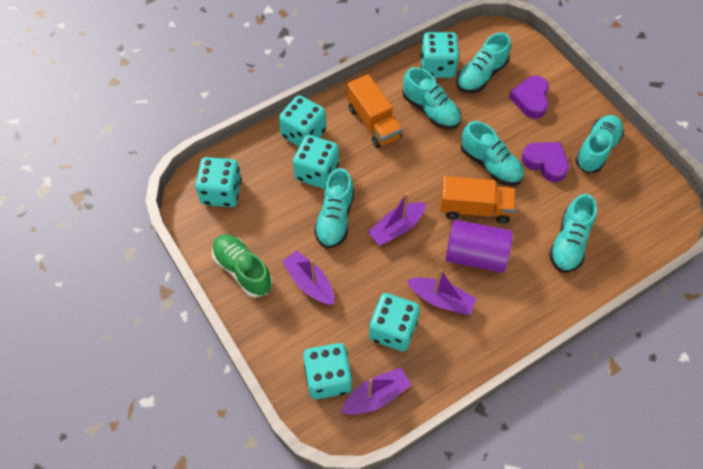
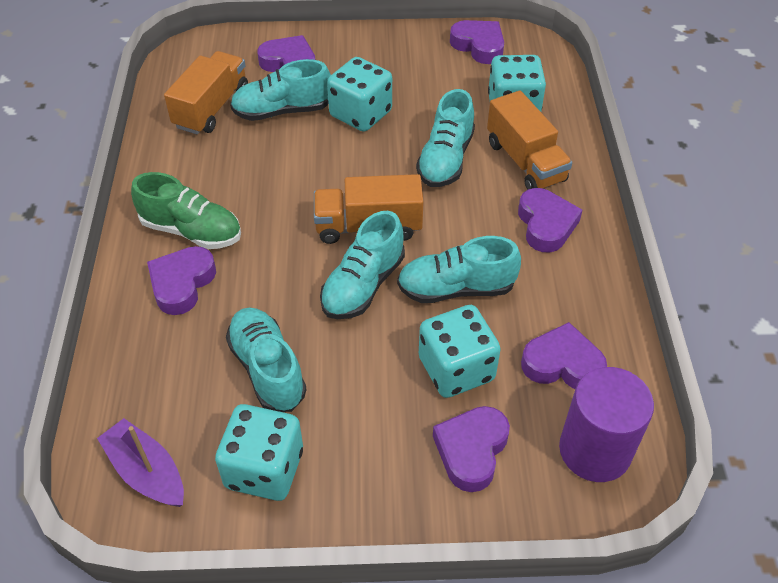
orange truck: [347,74,402,148] [440,176,516,224] = 2 -> [164,51,248,134] [314,174,424,244] [487,90,572,190] = 3
purple boat: [282,250,334,305] [341,367,412,415] [368,193,426,245] [407,269,477,315] = 4 -> [97,418,184,507] = 1
purple heart: [509,76,549,119] [522,142,569,182] = 2 -> [147,246,216,315] [257,35,315,72] [433,406,510,492] [450,20,504,64] [518,188,582,252] [521,322,607,389] = 6
turquoise dice: [195,157,242,207] [279,95,326,146] [293,135,339,189] [303,343,352,399] [369,293,420,351] [420,32,459,78] = 6 -> [215,404,303,501] [327,57,392,132] [419,305,501,398] [488,55,546,112] = 4
turquoise shoe: [314,168,354,248] [403,67,461,129] [456,32,511,93] [461,121,524,185] [549,194,597,273] [575,115,624,173] = 6 -> [226,307,307,412] [230,59,331,121] [320,211,405,319] [397,236,521,303] [416,89,475,187] = 5

